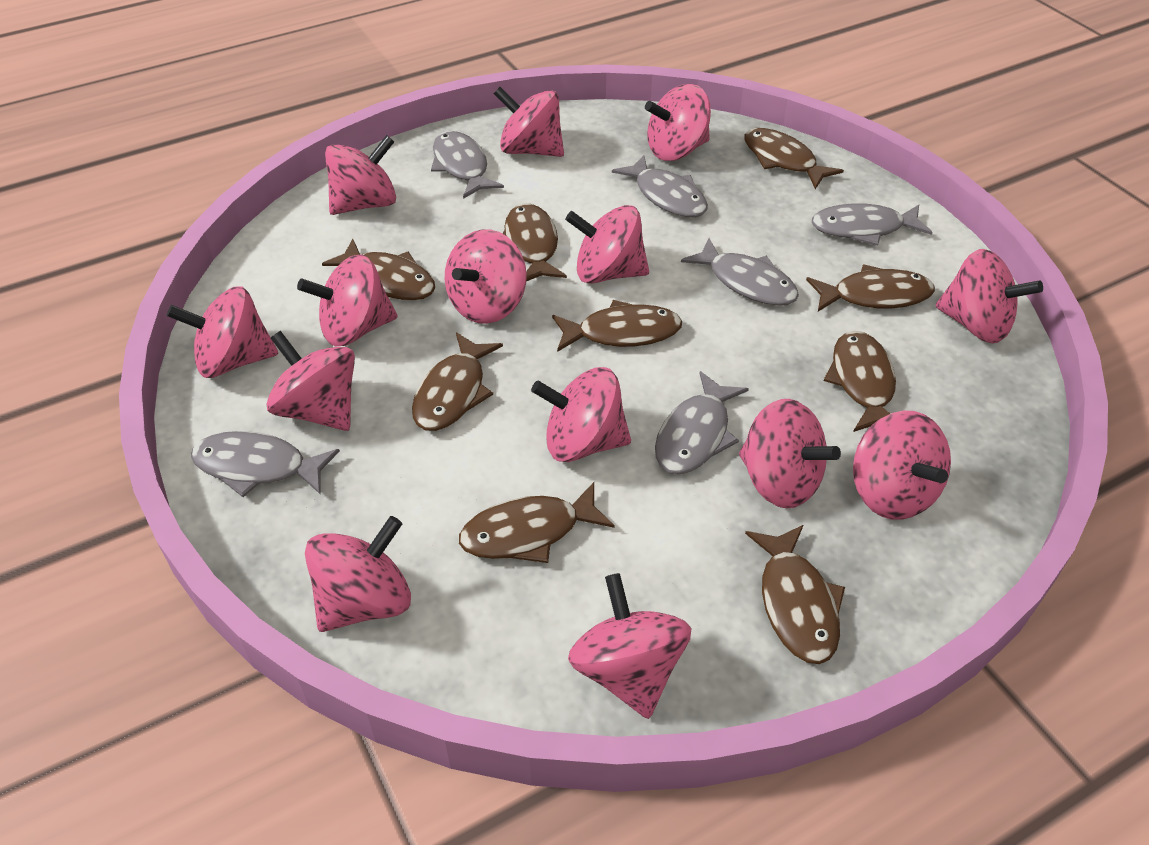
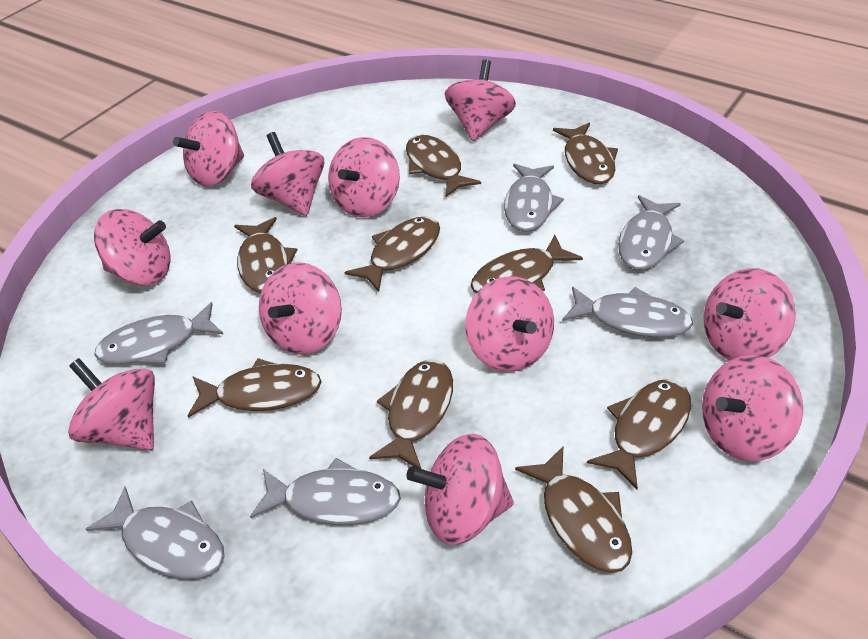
pink spinning top: [167,286,278,378] [266,331,355,431] [297,254,397,347] [305,516,411,632] [325,135,396,215] [445,229,527,324] [494,87,564,157] [531,367,631,462] [565,205,649,284] [568,573,691,719] [645,84,711,161] [739,399,841,508] [853,410,951,520] [936,249,1043,343] = 14 -> [68,358,155,450] [94,209,171,286] [173,111,244,186] [251,132,324,216] [259,262,342,355] [328,137,400,217] [406,434,514,545] [445,59,516,141] [465,276,554,372] [702,355,803,461] [703,268,796,360] = 11

